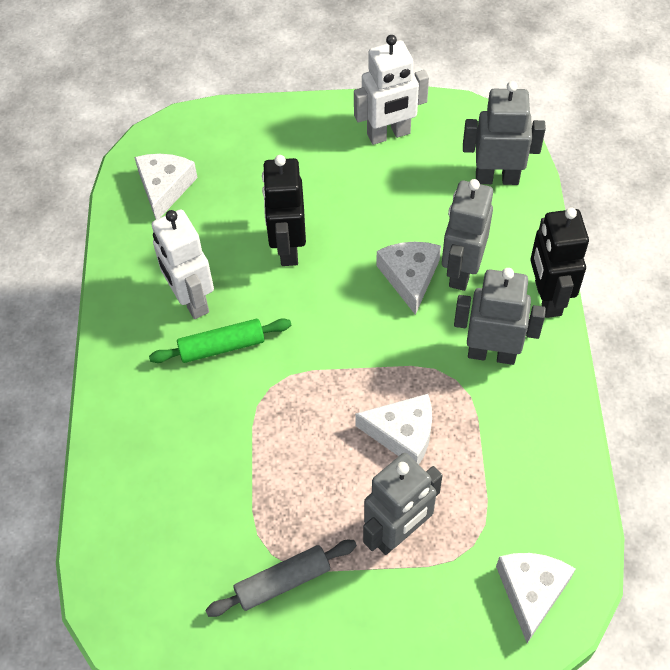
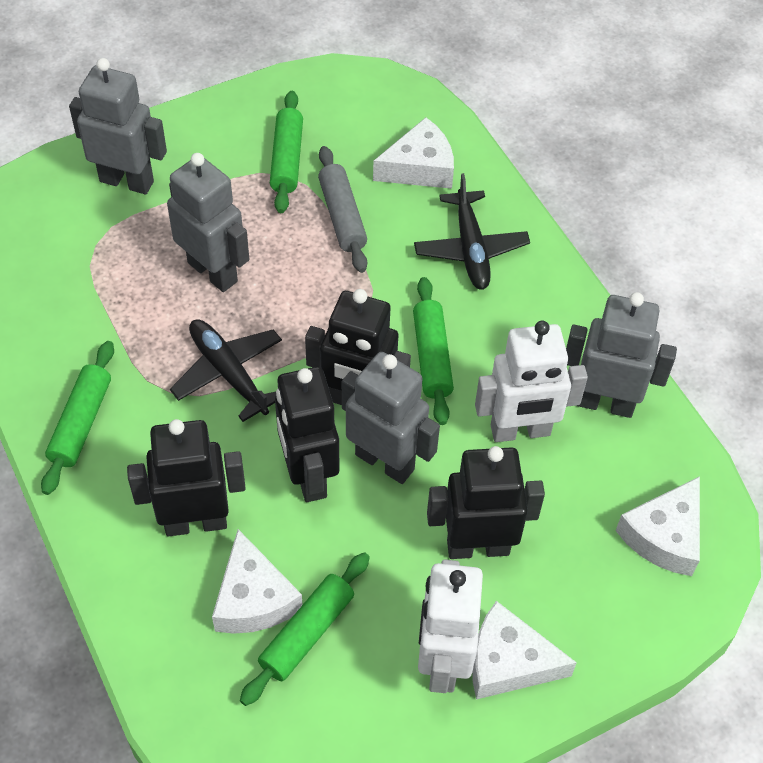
black plane: none = 0 -> [170,319,282,422] [414,173,530,290] = 2
black robot: [262,155,306,266] [530,207,589,318] = 2 -> [127,419,246,537] [275,367,339,502] [305,289,411,405] [427,446,545,559] = 4
green rolling pin: [149,318,291,363] = 1 -> [41,341,114,495] [240,552,370,706] [270,91,303,213] [413,277,454,425] = 4

